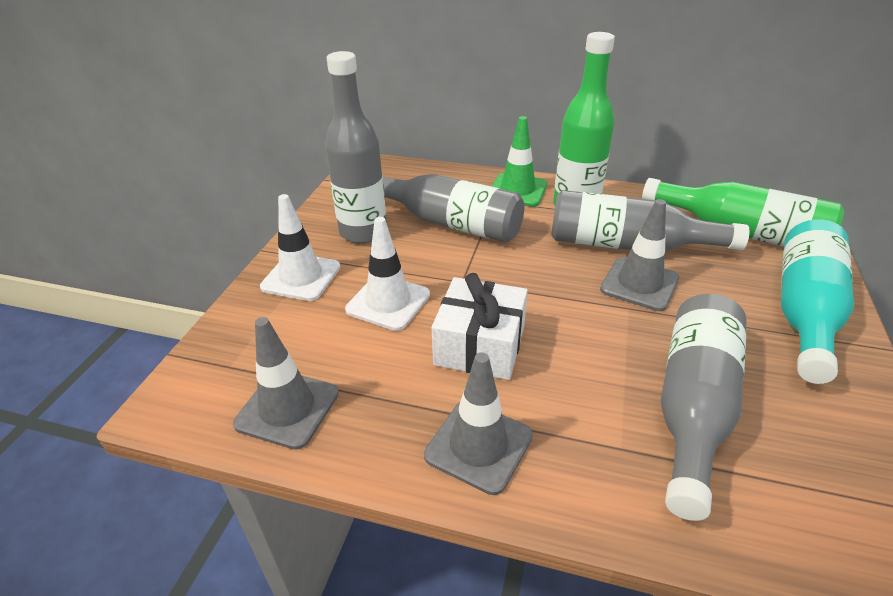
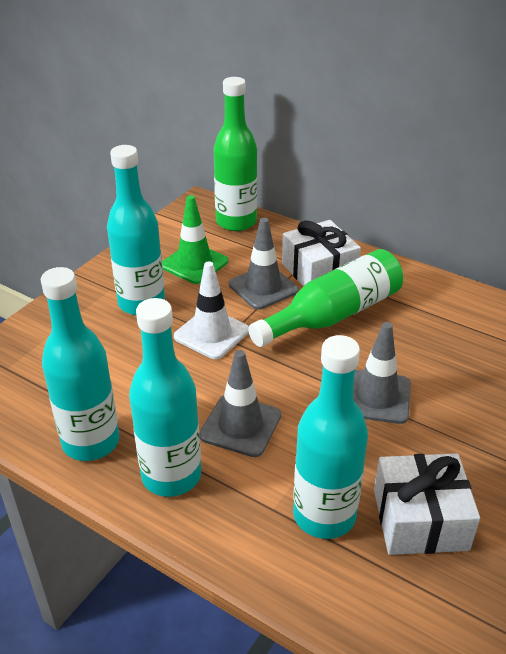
grey bottle: [325,51,387,243] [383,174,525,243] [551,190,749,251] [661,294,747,521] = 4 -> none = 0
turquoise bottle: [781,219,854,384] = 1 -> [41,267,120,461] [107,145,165,315] [129,298,201,497] [293,335,368,539] = 4
white gift: [431,273,528,380] = 1 -> [282,220,361,286] [374,453,480,555] = 2
white traffic cone: [260,194,341,301] [345,217,430,331] = 2 -> [174,261,249,359] = 1

